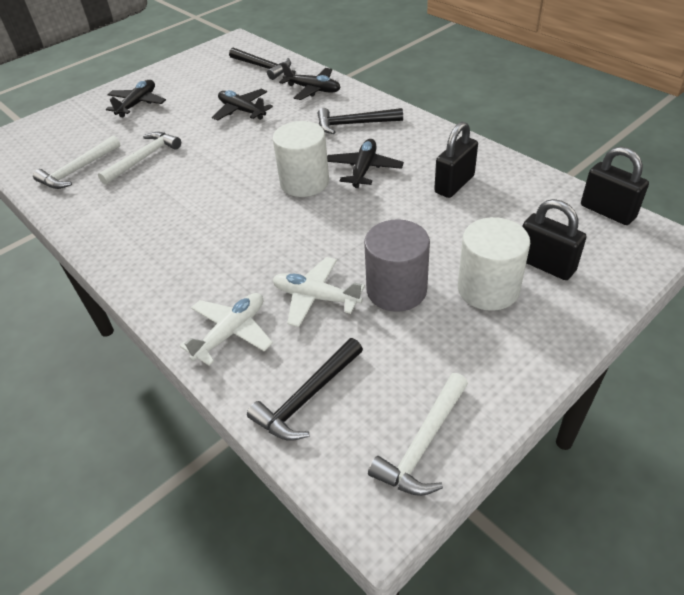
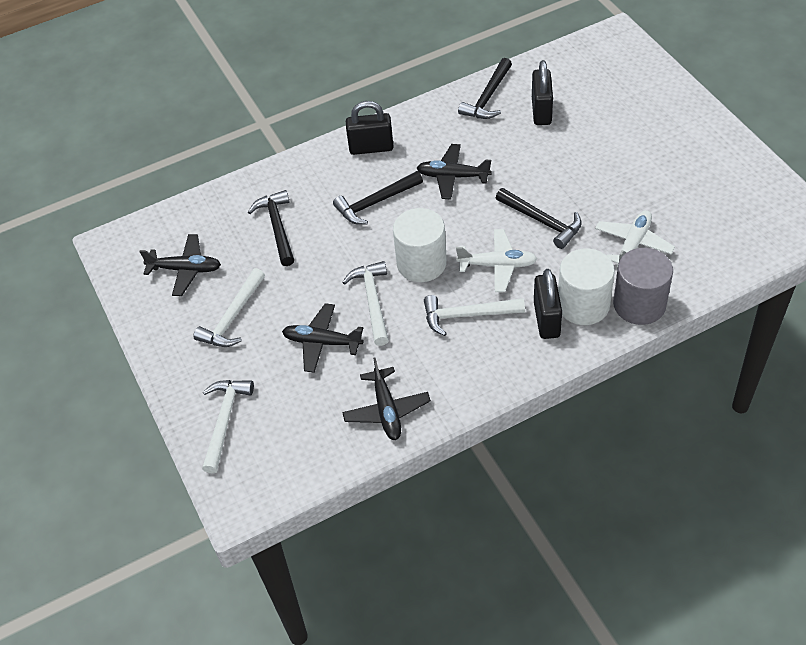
black hammer: [229,48,291,80] [247,338,363,441] [318,108,403,134] = 3 -> [248,190,294,266] [333,171,423,225] [458,58,512,119] [496,188,582,249] = 4
white hammer: [33,136,121,189] [98,132,181,185] [368,373,468,496] = 3 -> [193,268,265,347] [202,380,254,474] [342,261,389,346] [424,295,525,336] = 4

